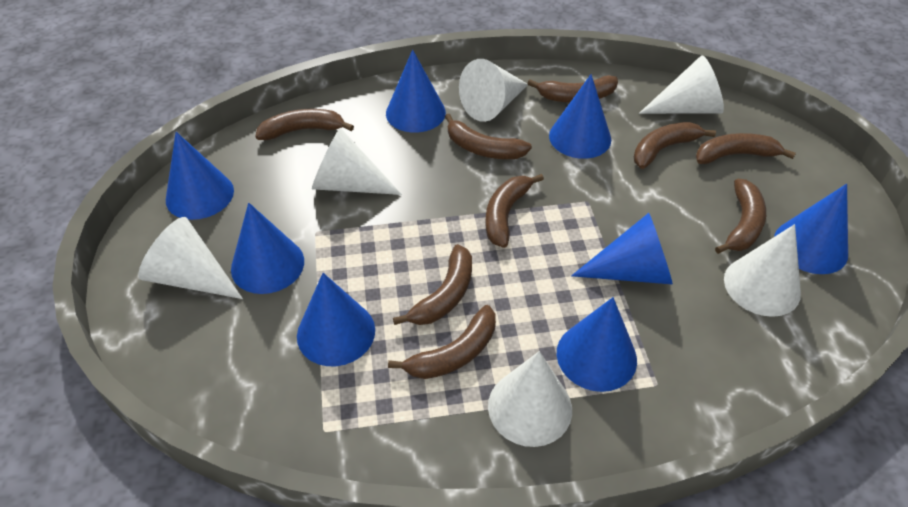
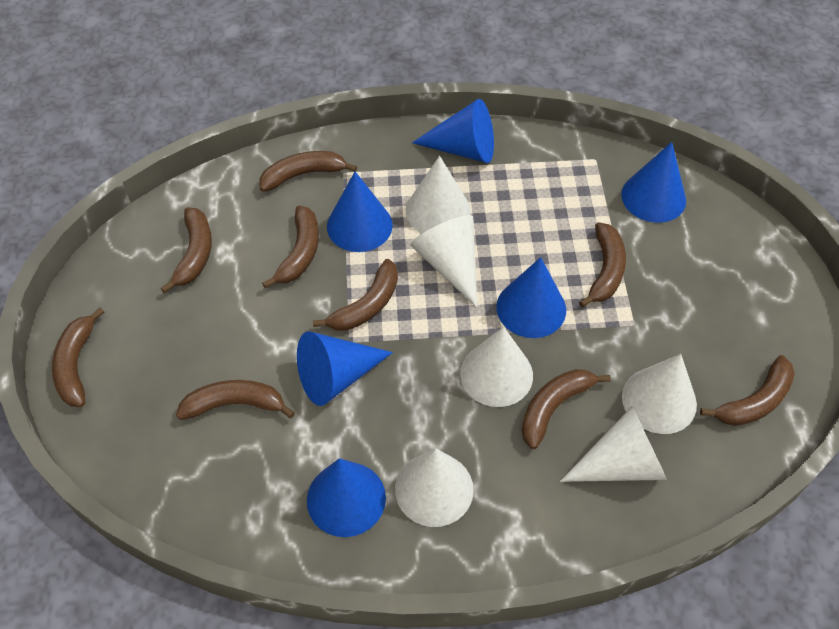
blue cone: [166,132,234,220] [231,203,304,294] [297,273,375,366] [386,49,446,133] [549,74,611,159] [557,297,637,392] [571,213,673,285] [774,184,848,274] = 8 -> [297,331,393,406] [307,458,386,537] [327,171,393,252] [412,99,494,163] [496,257,566,338] [621,142,686,223] = 6

